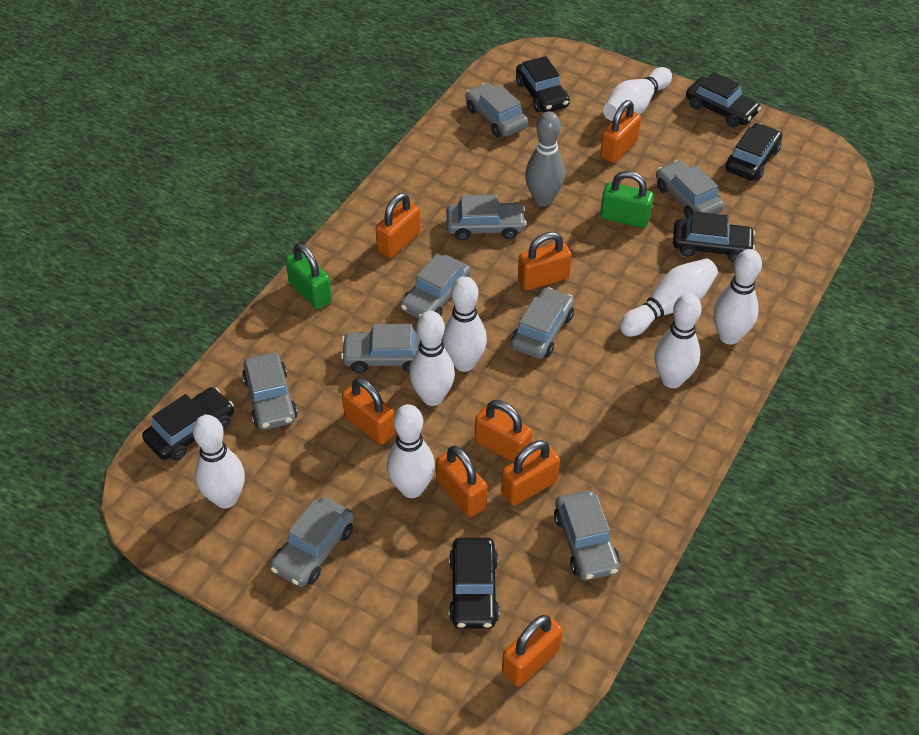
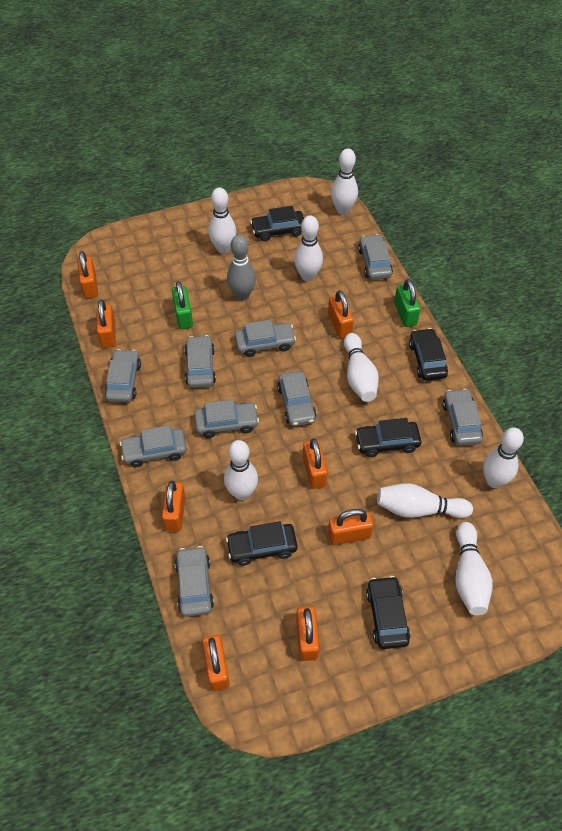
black car: [142,387,234,461] [449,538,500,629] [516,56,570,112] [673,211,755,262] [686,72,761,127] [725,123,782,180] = 6 -> [226,521,297,566] [250,206,304,241] [355,418,422,457] [366,576,411,649] [409,328,448,381] = 5

